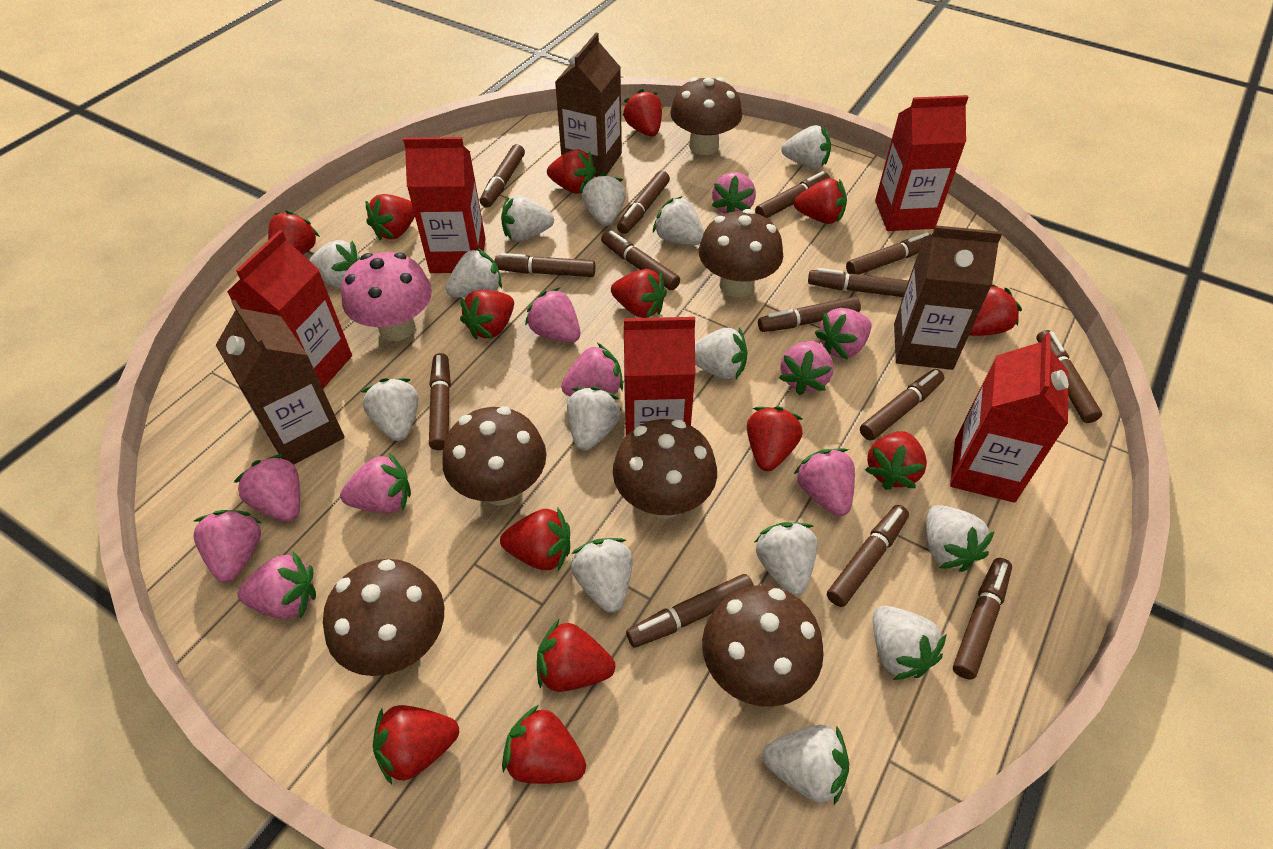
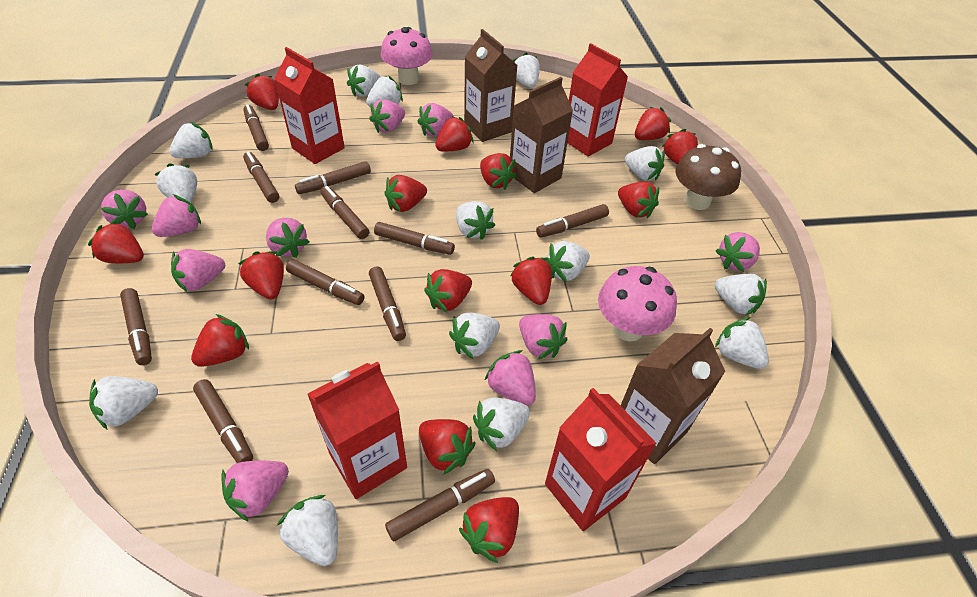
brown marker: [429,353,451,450] [480,144,525,208] [494,253,595,277] [601,230,680,290] [617,171,670,234] [626,574,754,648] [755,171,830,218] [758,297,861,332] [808,268,908,297] [827,505,909,607] [846,233,931,274] [860,369,945,441] [953,558,1012,680] [1036,330,1102,423] = 14 -> [120,288,152,365] [193,379,253,463] [243,104,269,151] [243,151,279,203] [286,259,365,305] [295,161,371,194] [320,186,369,239] [369,266,406,341] [374,222,455,255] [385,469,495,541] [536,204,609,238] = 11
brown mushroom: [323,559,444,676] [442,406,546,505] [613,419,717,518] [670,77,742,155] [699,209,783,297] [702,585,824,707] = 6 -> [675,144,741,210] = 1
pink mushroom: [341,252,432,341] = 1 -> [381,27,433,85] [598,266,677,341] = 2
red carton: [227,230,352,389] [403,137,486,273] [624,317,695,435] [875,95,968,231] [950,333,1069,503] = 5 -> [274,47,345,164] [307,361,407,499] [545,388,657,531] [567,43,628,157] = 4

